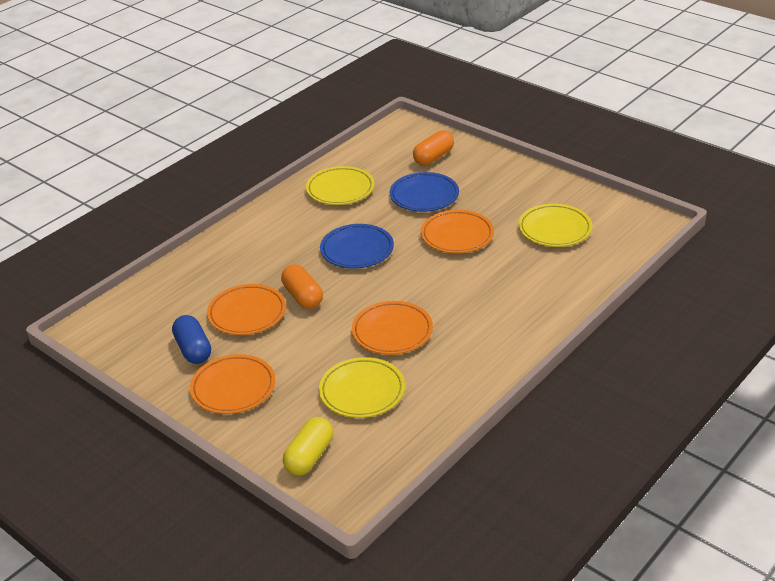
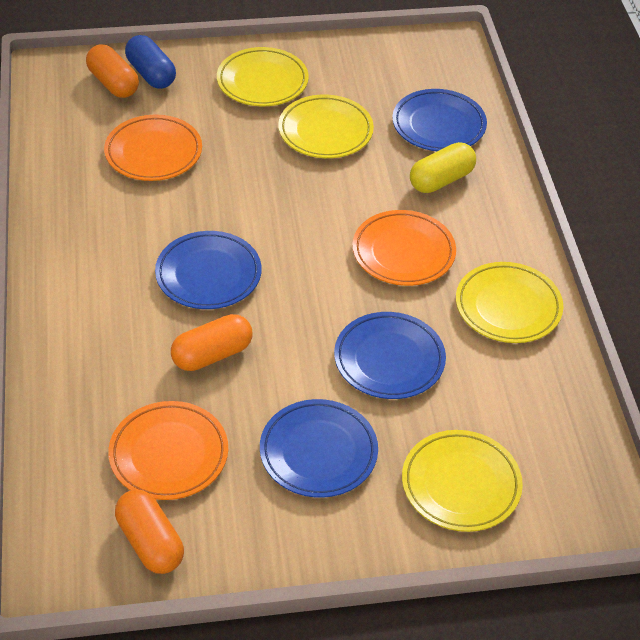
blue plate: [320,224,394,269] [390,172,459,212] = 2 -> [155,231,262,309] [260,399,378,498] [334,312,446,399] [392,89,487,151] = 4
orange capsule: [281,264,323,309] [413,130,454,165] = 2 -> [86,44,139,98] [115,490,184,574] [171,314,253,371] = 3
orange plate: [190,354,275,414] [207,284,286,335] [352,301,433,355] [421,210,494,253] = 4 -> [104,115,202,181] [108,401,228,500] [352,210,456,286] = 3
yellow plate: [306,166,374,205] [319,357,405,418] [518,204,592,247] = 3 -> [217,47,309,106] [278,94,374,158] [402,430,523,532] [456,262,563,343] = 4

